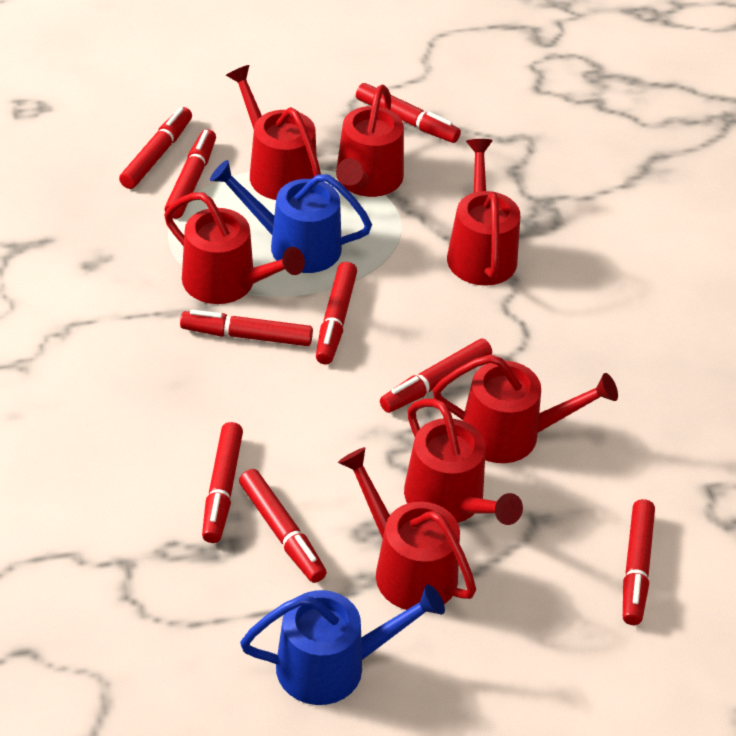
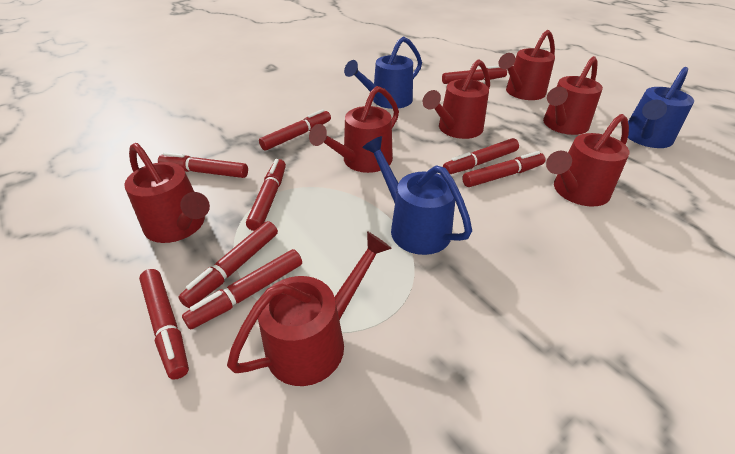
blue watering can: [210,160,372,273] [240,584,445,705] = 2 -> [344,36,422,109] [362,136,472,255] [628,67,694,148] = 3

